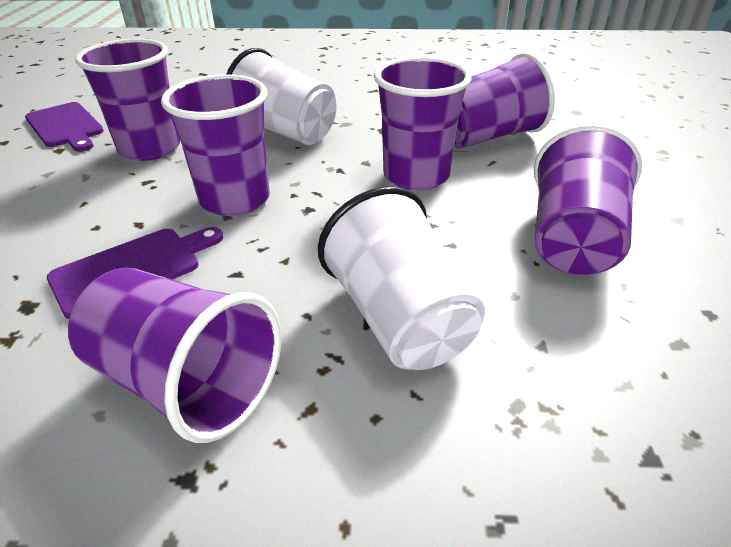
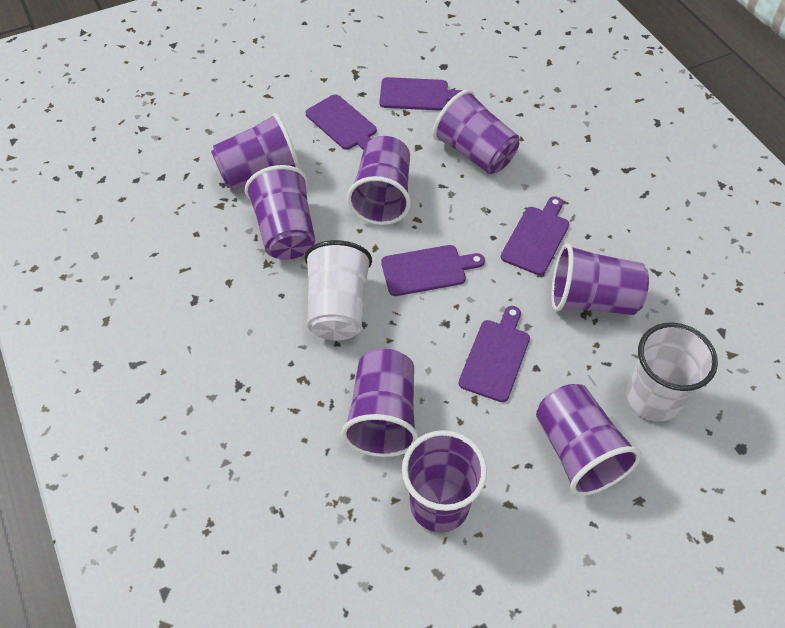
purple cup: [68,268,282,443] [75,39,180,161] [161,74,270,216] [374,57,472,191] [454,53,555,148] [534,124,642,275] = 6 -> [211,113,300,190] [245,165,315,260] [341,349,418,457] [347,136,411,225] [402,430,487,533] [433,90,519,174] [536,384,641,496] [551,244,649,315] = 8
purple cutting board: [25,102,104,152] [47,227,223,319] = 2 -> [306,94,377,150] [379,77,463,111] [381,245,485,296] [458,306,530,402] [501,196,569,275] = 5

